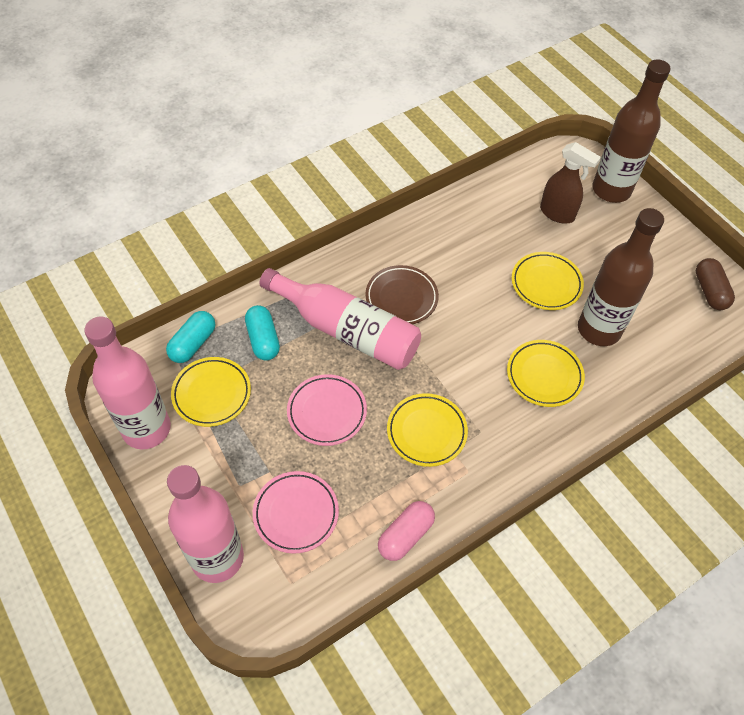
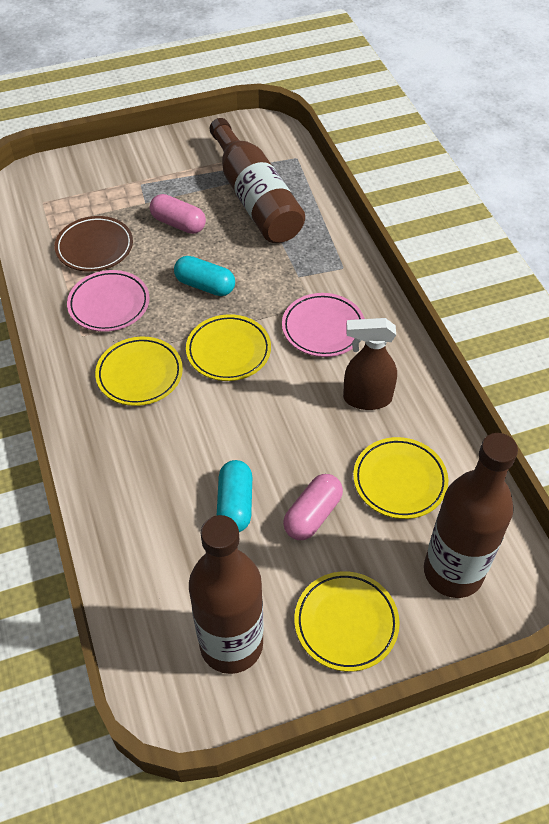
brown bottle: [578,208,664,346] [593,60,671,203] = 2 -> [189,515,264,674] [210,118,305,243] [424,433,518,598] = 3
brown capsule: [696,258,735,310] = 1 -> none = 0
pink bottle: [84,316,171,449] [167,465,244,583] [259,268,421,370] = 3 -> none = 0
pink capsule: [378,501,435,561] = 1 -> [150,194,206,234] [283,474,343,540] = 2

